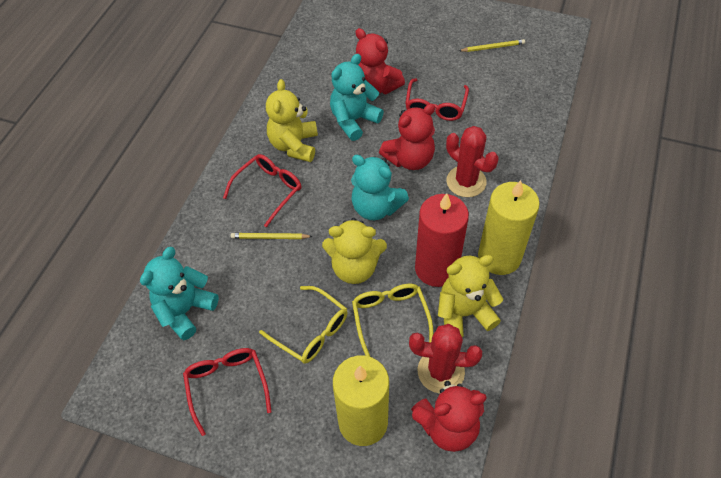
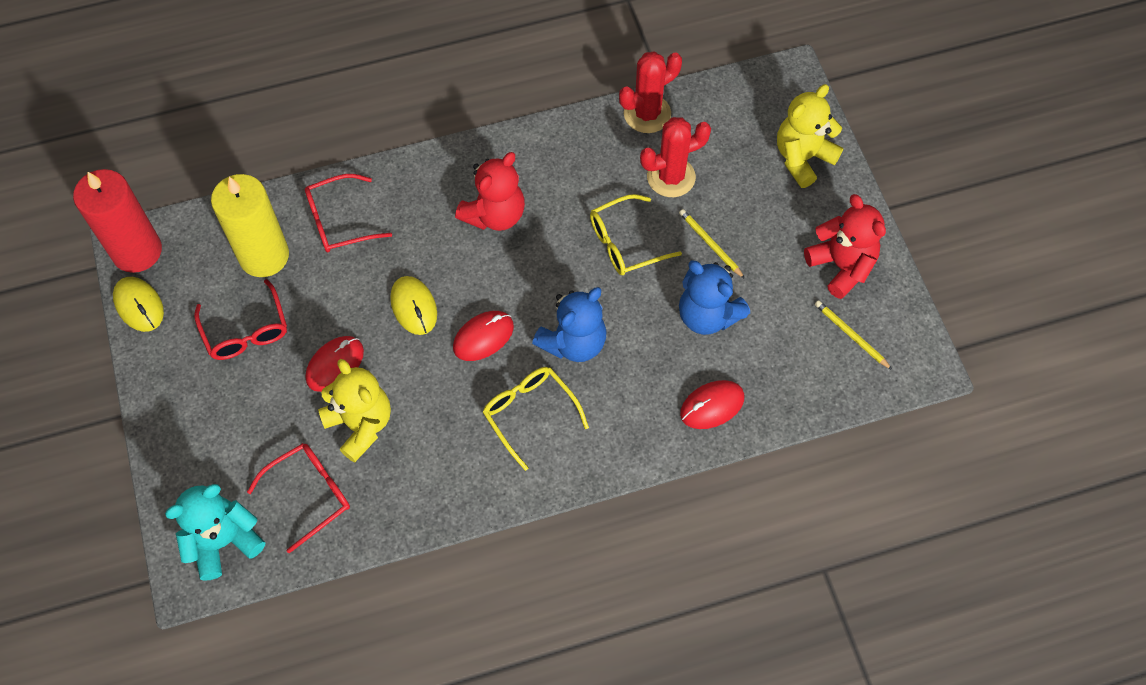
blue teddy bear: none = 0 -> [532,287,606,362] [679,261,750,335] = 2
red mouse: none = 0 -> [306,336,364,392] [453,311,514,361] [680,380,744,429] = 3
red teddy bear: [356,28,405,94] [379,104,435,170] [411,381,487,452] = 3 -> [455,152,525,231] [804,194,886,299] = 2
turquoise teddy bear: [140,247,219,340] [330,54,384,141] [351,155,409,220] = 3 -> [165,484,265,581] = 1
yellow candle: [333,356,389,446] [478,180,540,275] = 2 -> [211,174,289,277] = 1
yellow mouse: none = 0 -> [113,277,164,332] [390,276,437,335] = 2
yellow teddy bear: [266,79,318,162] [322,218,387,284] [438,255,503,337] = 3 -> [318,359,391,463] [777,84,843,188] = 2

